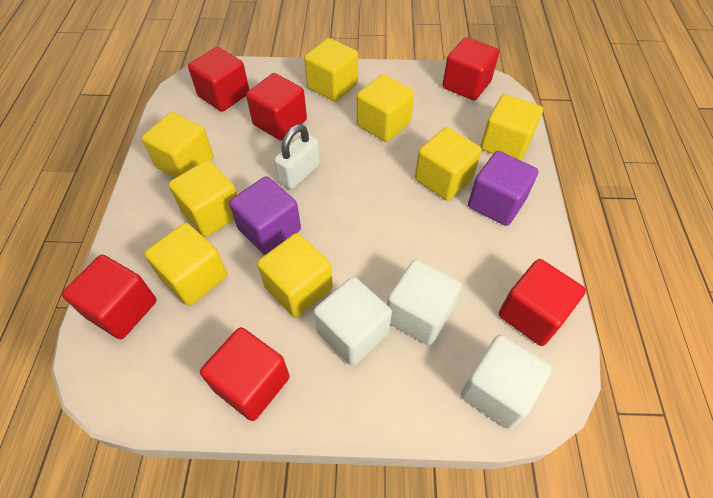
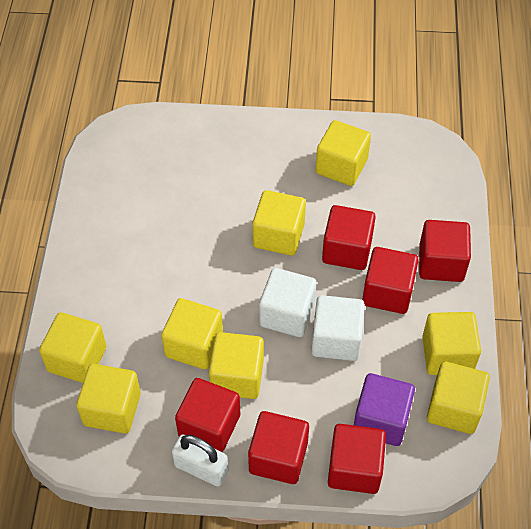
purple cube: [229,176,301,255] [468,151,538,226] = 2 -> [354,373,415,446] = 1
white cube: [314,277,392,366] [387,260,462,345] [461,335,552,429] = 3 -> [259,268,316,337] [311,295,365,361] = 2

